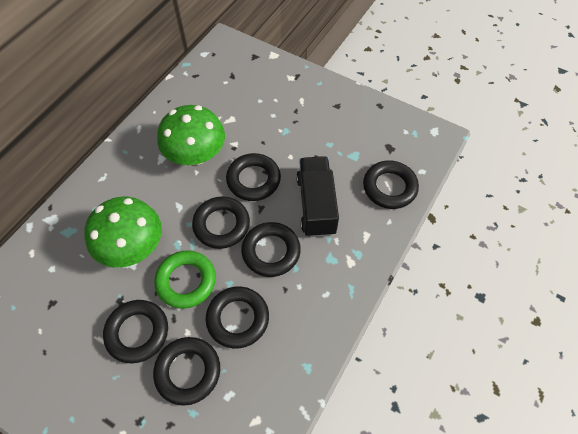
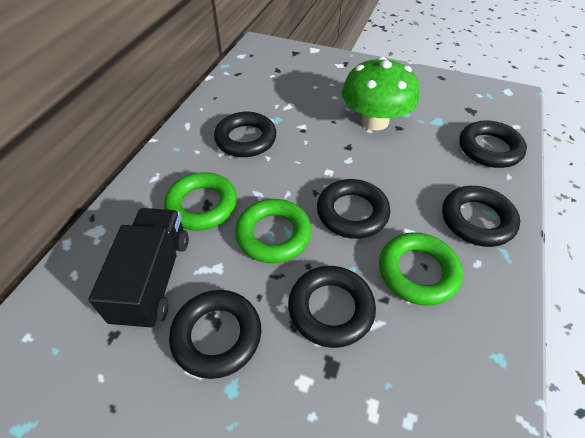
black ring: [103,300,168,363] [153,337,220,406] [192,196,250,249] [206,286,269,348] [226,153,281,201] [241,222,301,277] [363,160,419,209] = 7 -> [169,290,261,379] [214,112,277,157] [288,266,376,348] [317,179,390,239] [442,186,520,247] [459,120,527,168] = 6
green mushroom: [84,197,162,268] [157,105,225,165] = 2 -> [342,57,419,131] = 1
green ring: [154,250,216,309] = 1 -> [164,172,237,231] [235,199,312,263] [379,232,463,306] = 3

